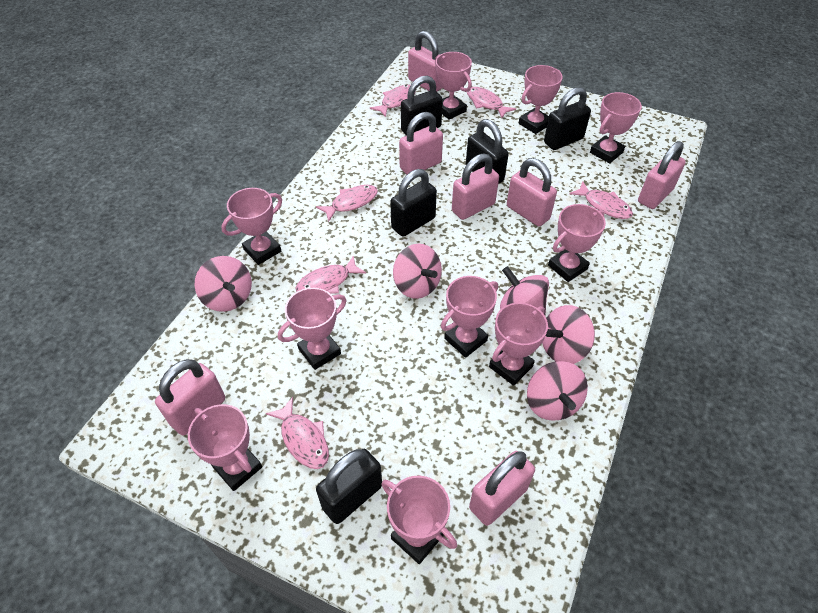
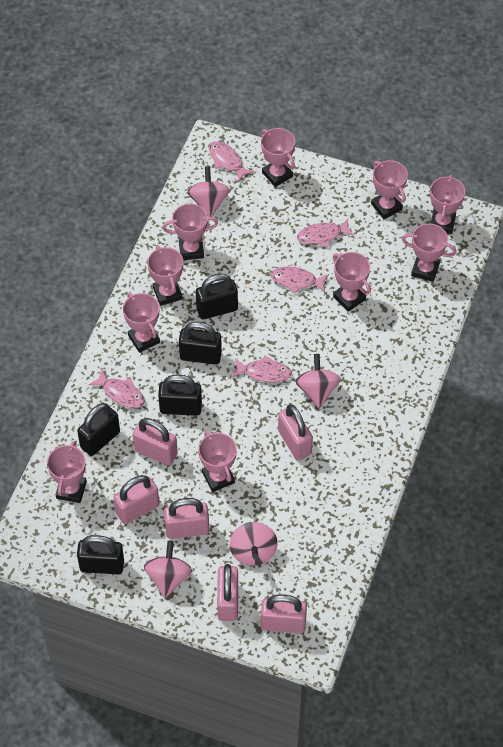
pink fish: [266,397,329,469] [296,255,366,294] [316,185,378,222] [370,85,416,117] [467,87,516,118] [569,181,633,219] = 6 -> [88,369,145,408] [209,141,254,182] [232,356,292,383] [271,267,329,294] [297,219,354,247] = 5
pink padlock: [155,359,225,436] [399,112,443,175] [408,31,442,92] [452,154,499,220] [469,451,535,526] [507,158,557,226] [638,141,686,209] = 7 -> [113,475,159,524] [133,418,178,466] [164,498,209,539] [217,564,238,621] [261,595,307,633] [278,404,313,460] = 6
pink spinning top: [195,256,252,312] [393,244,442,299] [500,266,549,316] [527,361,588,421] [542,305,595,364] = 5 -> [144,541,192,598] [188,166,230,217] [230,522,278,565] [295,354,341,409] = 4

